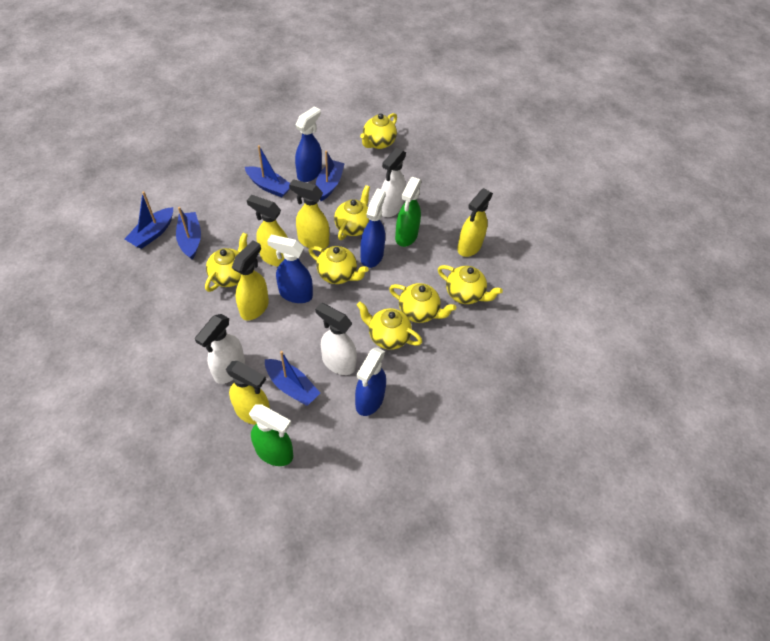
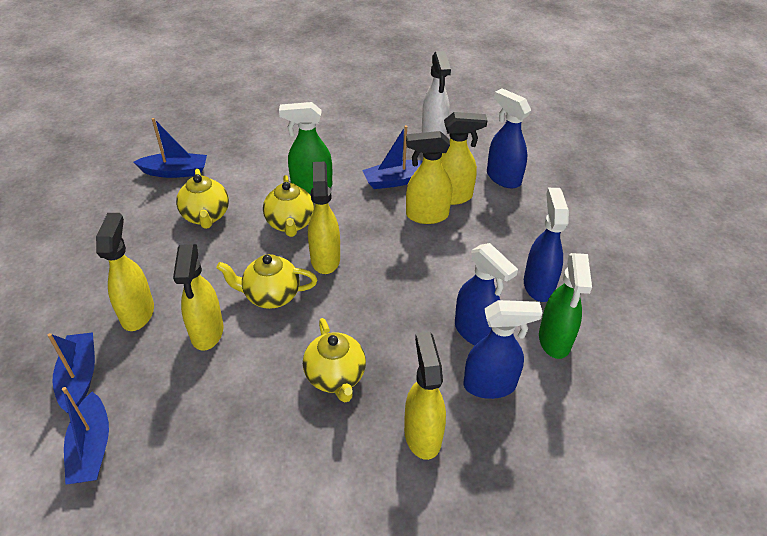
blue boat: [125,191,173,249] [176,207,201,259] [245,145,290,197] [265,351,320,406] [316,150,345,201] = 5 -> [47,332,95,413] [62,387,109,485] [134,118,207,178] [362,125,423,189] = 4
white spray bottle: [195,314,245,384] [315,303,357,375] [381,148,406,217] = 3 -> [422,51,451,137] = 1
yellow spray bottle: [226,361,270,425] [232,240,269,320] [247,195,288,267] [289,179,329,249] [457,188,493,257] = 5 -> [96,213,154,331] [173,244,223,351] [308,162,340,274] [404,332,446,460] [406,131,452,224] [441,112,487,205] = 6
yellow teapot: [205,233,248,292] [309,246,369,284] [334,185,370,240] [357,302,422,350] [360,113,397,149] [389,283,456,323] [438,265,503,304] = 7 -> [176,169,229,229] [216,254,317,309] [263,175,315,237] [303,318,366,402] = 4

